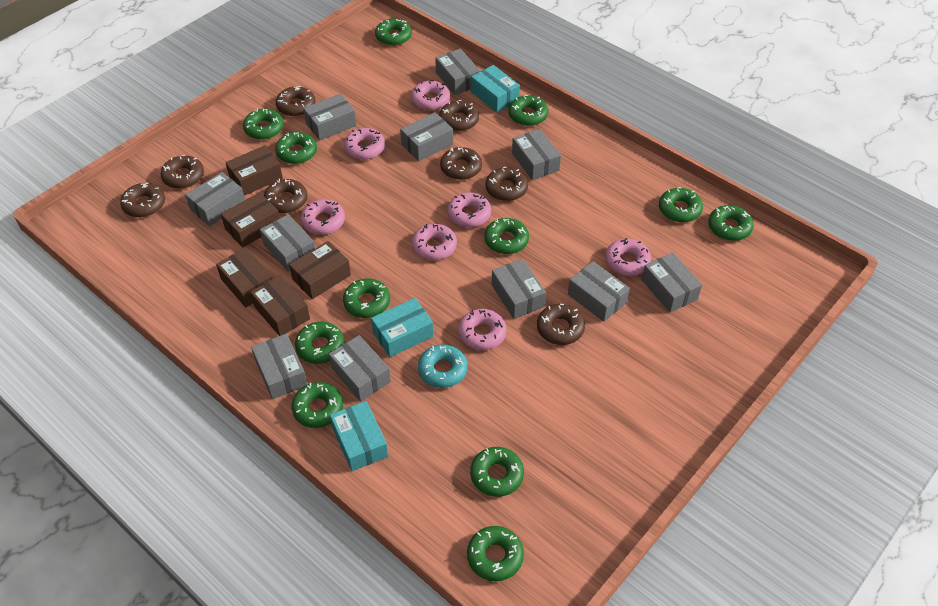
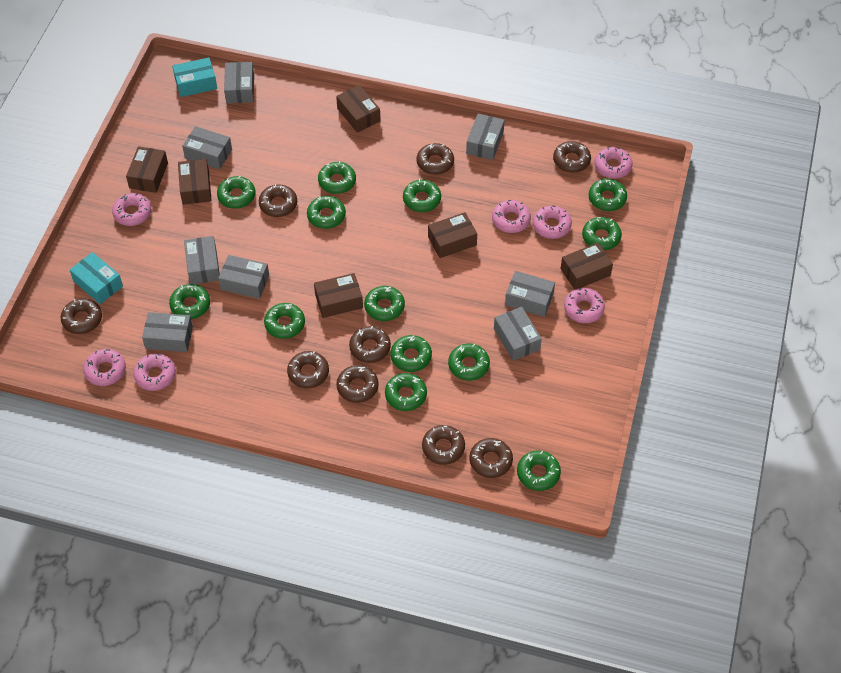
brown box: [216,248,272,308] [221,192,280,247] [225,145,283,196] [250,275,310,336] [289,241,351,299] = 5 -> [126,146,168,193] [178,159,212,205] [314,273,363,318] [336,85,380,133] [428,212,477,258] [561,242,613,290] = 6
brown donut: [120,183,165,217] [160,155,204,189] [264,179,307,213] [276,86,316,117] [439,100,479,131] [440,147,482,180] [485,167,528,201] [537,304,585,345] = 8 -> [61,298,102,334] [259,184,297,217] [287,351,329,388] [336,365,379,403] [349,326,391,363] [416,143,454,175] [422,425,465,465] [469,438,513,478] [553,141,591,173] = 9
green donut: [243,108,284,140] [275,132,317,164] [292,382,343,428] [295,322,344,364] [343,278,390,318] [375,18,412,46] [467,526,524,581] [470,447,524,497] [484,218,529,254] [508,95,548,126] [659,187,703,223] [708,205,754,241] = 12 -> [169,284,210,319] [217,176,256,209] [264,303,305,339] [307,196,346,229] [318,161,356,194] [364,286,405,321] [385,373,427,411] [391,335,432,372] [403,179,441,212] [448,344,490,381] [517,450,561,491] [582,217,622,250] [589,179,627,211] = 13
grey box: [185,172,245,226] [251,334,307,399] [260,214,315,272] [303,94,357,141] [329,335,391,402] [400,112,453,161] [435,49,480,95] [492,259,546,319] [512,129,561,180] [568,261,630,322] [642,252,702,312] = 11 -> [142,312,193,352] [182,126,232,169] [184,236,220,284] [218,255,269,299] [224,62,254,103] [466,113,505,160] [494,307,542,361] [505,271,555,317] = 8
turquoise box: [330,401,388,471] [371,298,434,357] [471,65,520,112] = 3 -> [70,252,123,304] [172,57,217,97] = 2
turquoise donut: [418,344,468,388] = 1 -> none = 0

